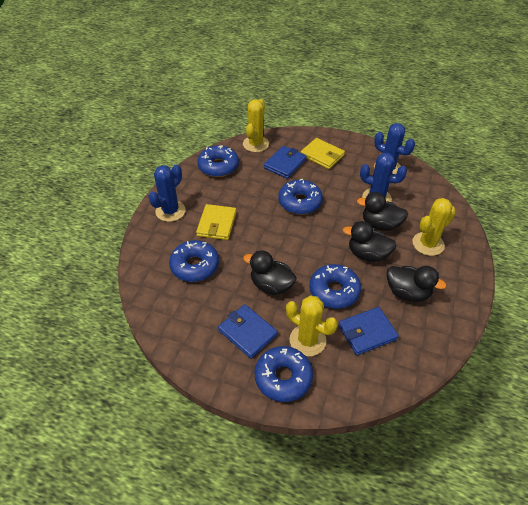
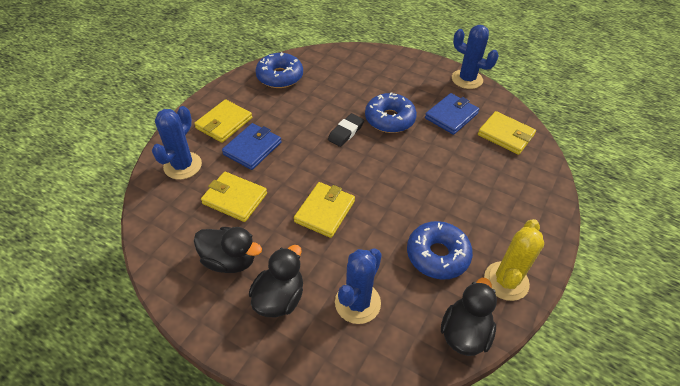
black duck: [243,250,297,295] [343,221,397,262] [357,192,408,231] [387,266,446,302] = 4 -> [194,227,262,273] [249,245,303,317] [441,278,497,356] = 3
black eraser: none = 0 -> [328,113,364,147] = 1
blue donut: [169,240,219,282] [197,145,239,177] [255,346,313,402] [278,179,323,214] [309,264,361,309] = 5 -> [255,52,303,88] [365,92,417,133] [407,221,473,280] = 3
blue wallet: [218,304,278,359] [264,146,307,179] [338,307,399,355] = 3 -> [222,123,282,170] [425,93,479,135] = 2
yellow cactus: [243,99,269,152] [286,296,338,356] [412,198,456,256] = 3 -> [484,219,544,301] = 1
yellow wallet: [196,204,236,240] [301,138,345,169] = 2 -> [194,99,252,143] [201,172,267,222] [294,182,355,238] [478,111,536,155] = 4

